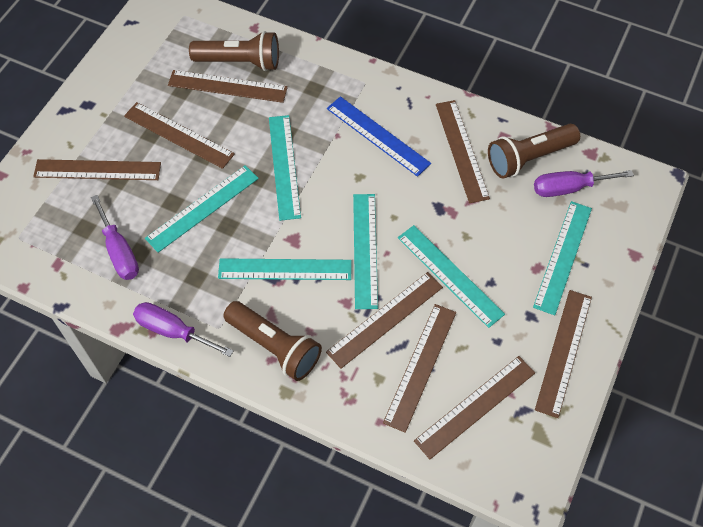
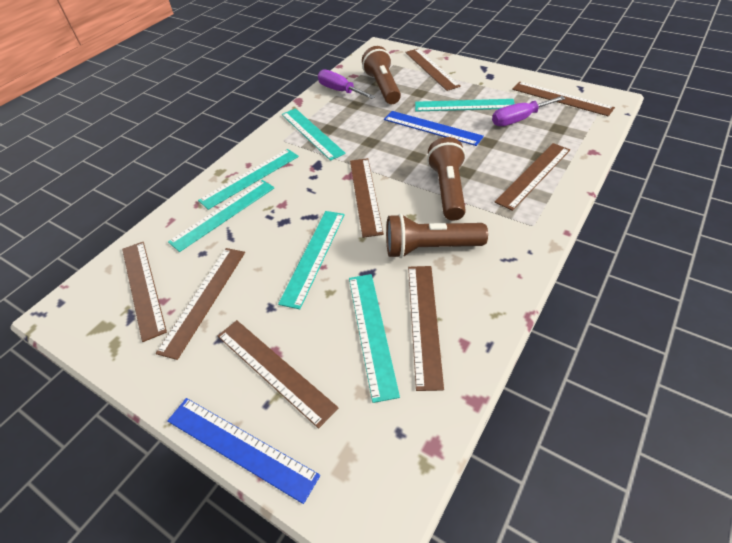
blue ruler: [327,96,431,177] = 1 -> [167,398,320,504] [384,111,484,146] = 2
purple screwdriver: [91,195,139,280] [133,302,234,357] [534,170,634,197] = 3 -> [318,69,376,99] [492,96,565,126] = 2

